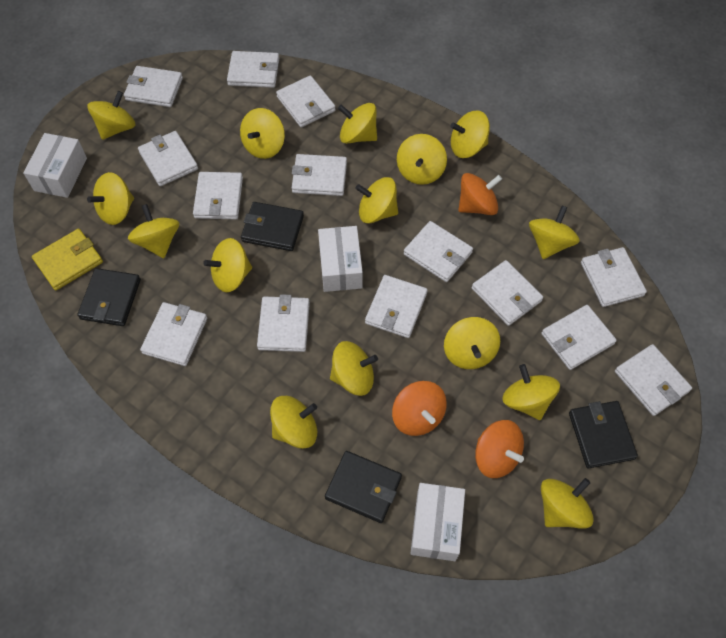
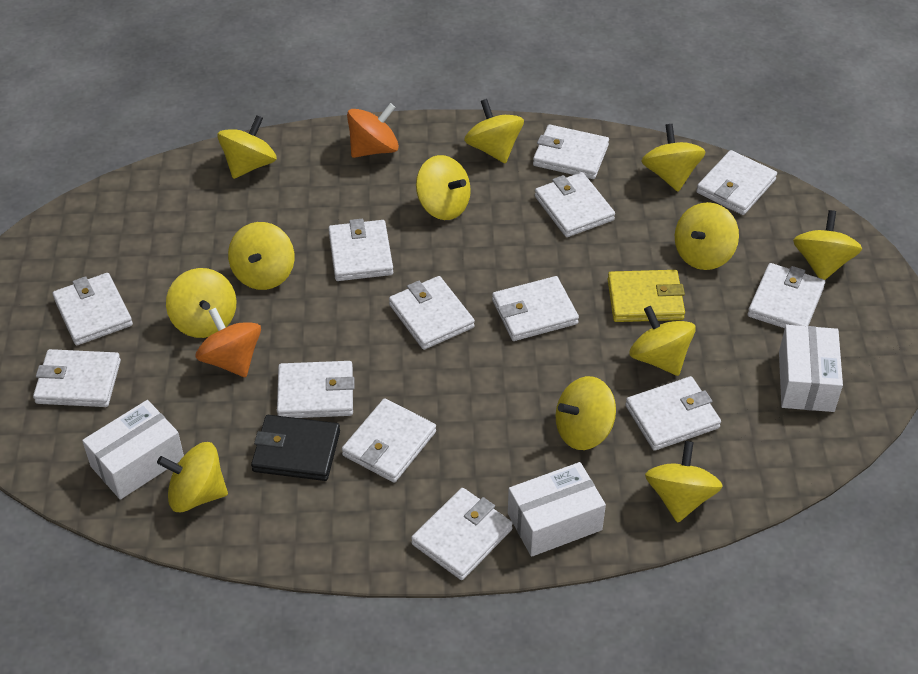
black wallet: [77,268,141,326] [241,202,304,251] [325,451,402,523] [569,401,638,468] = 4 -> [251,415,340,481] = 1
orange spinning top: [392,381,447,436] [458,173,502,215] [475,420,524,478] = 3 -> [195,308,261,377] [347,103,399,158] = 2
white wallet: [124,66,183,107] [138,131,198,186] [140,302,207,366] [193,172,243,219] [227,51,279,88] [257,294,310,352] [276,75,336,127] [292,154,347,196] [365,275,428,338] [404,221,473,282] [472,260,543,326] [541,305,617,370] [581,247,647,307] [615,344,692,416] = 14 -> [33,349,121,407] [53,273,133,345] [277,361,355,418] [328,219,393,281] [342,398,436,483] [389,276,475,350] [411,488,513,580] [492,276,579,341] [533,124,609,179] [535,172,615,237] [625,376,721,451] [696,150,777,215] [748,263,825,328] = 13
yellow spinning top: [87,91,136,140] [87,172,134,225] [128,204,179,258] [203,238,252,292] [240,108,285,159] [270,396,317,449] [330,341,378,396] [338,103,377,144] [355,177,398,223] [397,134,447,185] [444,317,500,369] [450,110,490,158] [502,364,560,420] [529,206,580,259] [541,478,594,529] = 15 -> [157,442,228,512] [166,268,237,338] [217,115,277,179] [228,222,294,290] [416,155,471,220] [464,99,524,164] [555,376,616,450] [629,306,696,376] [641,124,706,191] [645,441,723,523] [675,202,739,270] [793,210,862,280] = 12

